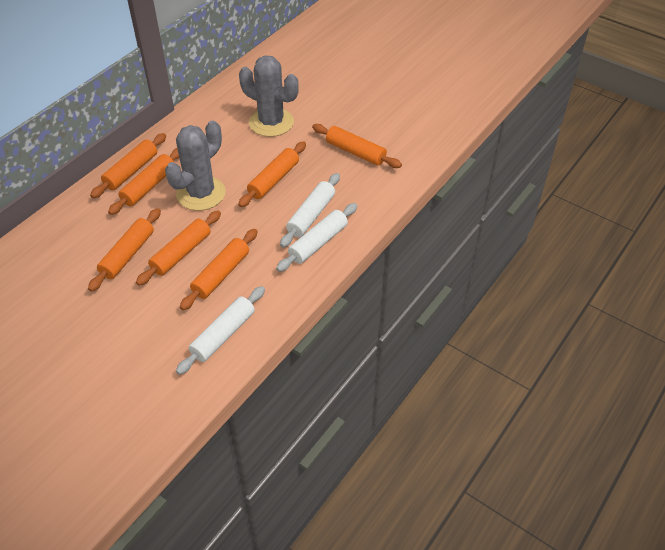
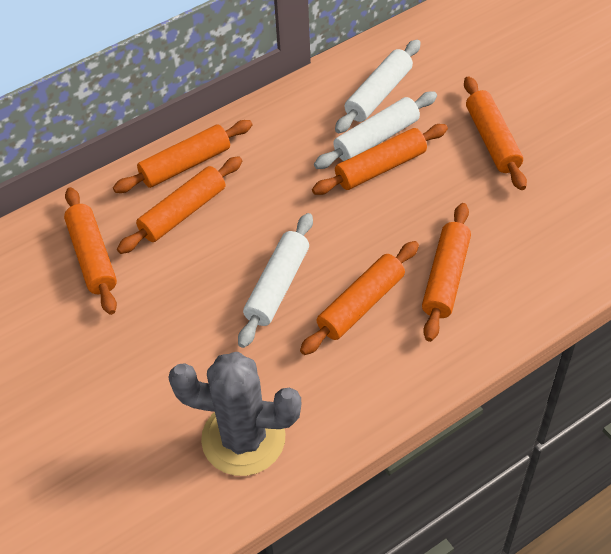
grey cactus: [165,121,226,211] [239,56,299,137] = 2 -> [168,352,301,476] = 1

